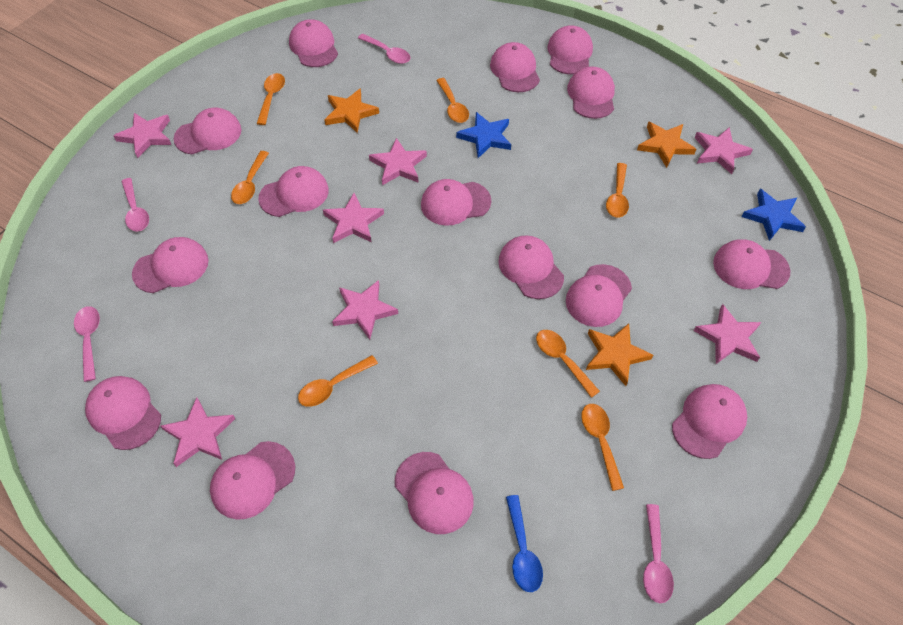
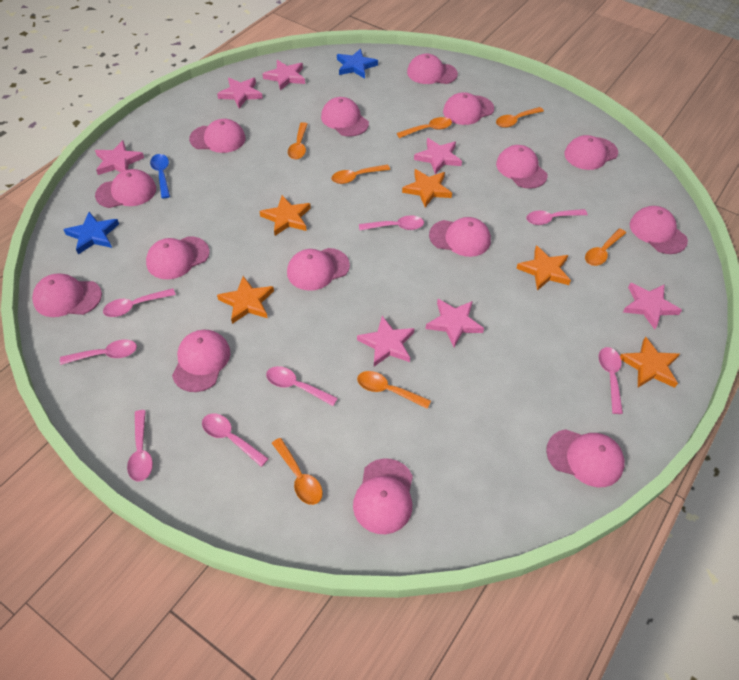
orange star: [325,88,379,133] [586,323,653,386] [637,121,696,168] = 3 -> [217,276,274,324] [260,195,311,236] [402,169,452,207] [516,245,571,291] [620,336,680,388] = 5
pink spoon: [74,306,100,382] [121,178,149,232] [358,34,411,64] [643,504,674,603] = 4 -> [60,339,137,365] [103,288,176,317] [127,410,153,481] [202,414,268,467] [266,366,338,406] [359,215,424,231] [526,209,588,225] [599,347,623,414] = 8

